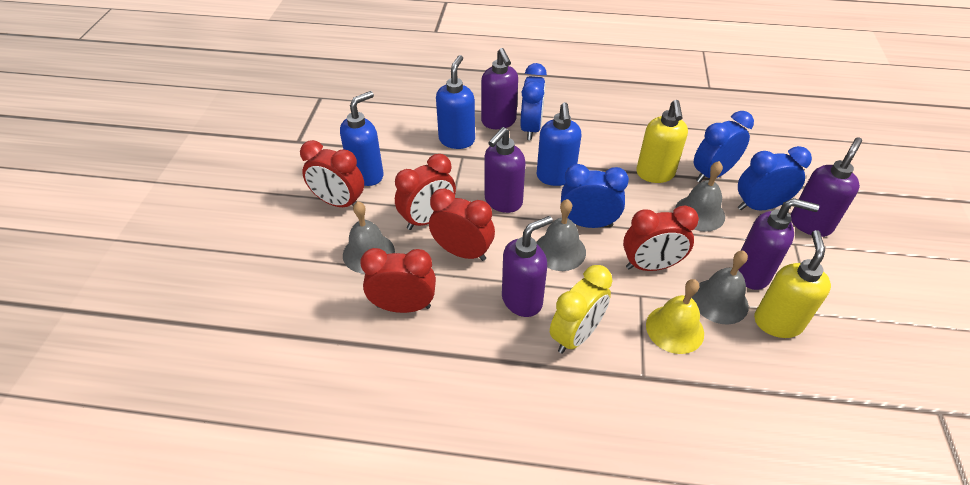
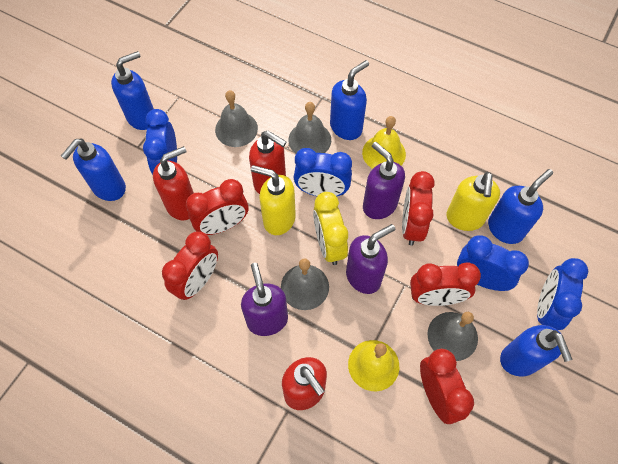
blue soap dispenser: [340,91,384,186] [436,55,475,149] [537,102,581,186] = 3 -> [61,139,126,201] [111,51,154,130] [330,60,369,140] [488,169,553,244] [500,325,573,376] = 5
purple soap dispenser: [481,48,518,129] [485,127,525,213] [502,216,553,317] [738,198,819,290] [791,137,862,237] = 5 -> [241,263,288,336] [346,224,395,294] [363,142,405,219] = 3
red soap dispenser: none = 0 -> [153,146,194,221] [249,131,286,194] [282,357,327,410] = 3
yellow bell: [646,279,704,354] = 1 -> [348,340,399,391] [362,116,406,169] = 2

